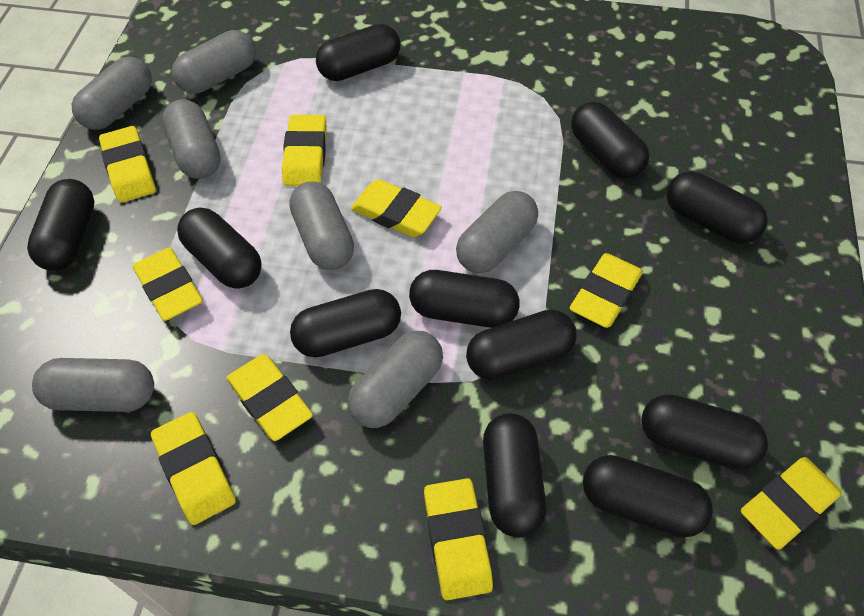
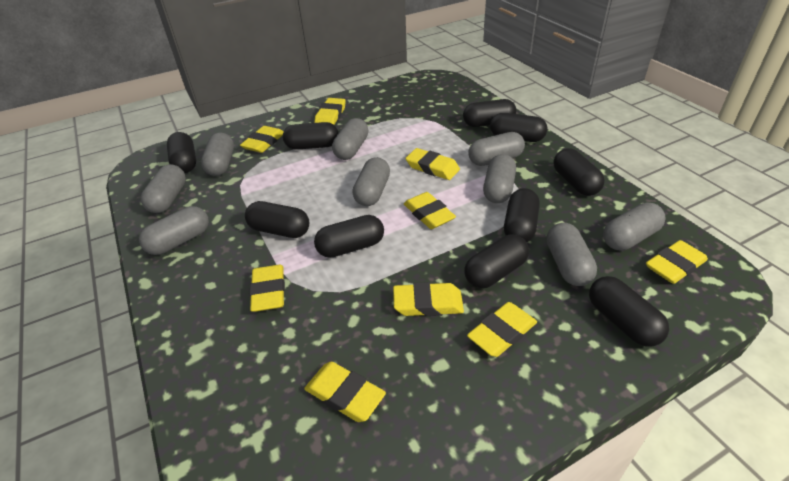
black capsule: [27,179,95,271] [177,208,262,289] [290,289,401,357] [316,24,400,81] [409,270,520,328] [466,309,576,380] [483,413,546,538] [571,102,650,179] [583,455,713,538] [641,394,768,470] [667,171,768,244] = 11 -> [167,132,196,173] [245,201,309,238] [283,122,339,150] [314,215,384,258] [463,99,516,127] [464,235,529,288] [490,113,547,142] [504,188,540,242] [553,148,605,196] [589,276,669,347] = 10
grey capsule: [32,358,154,412] [72,57,152,130] [162,99,221,179] [172,30,256,94] [289,181,354,270] [348,331,443,428] [456,191,538,273] = 7 -> [139,206,209,255] [141,164,186,213] [201,132,234,176] [332,118,368,160] [352,157,390,206] [469,132,525,166] [483,154,516,203] [546,223,597,286] [603,202,666,251] = 9

